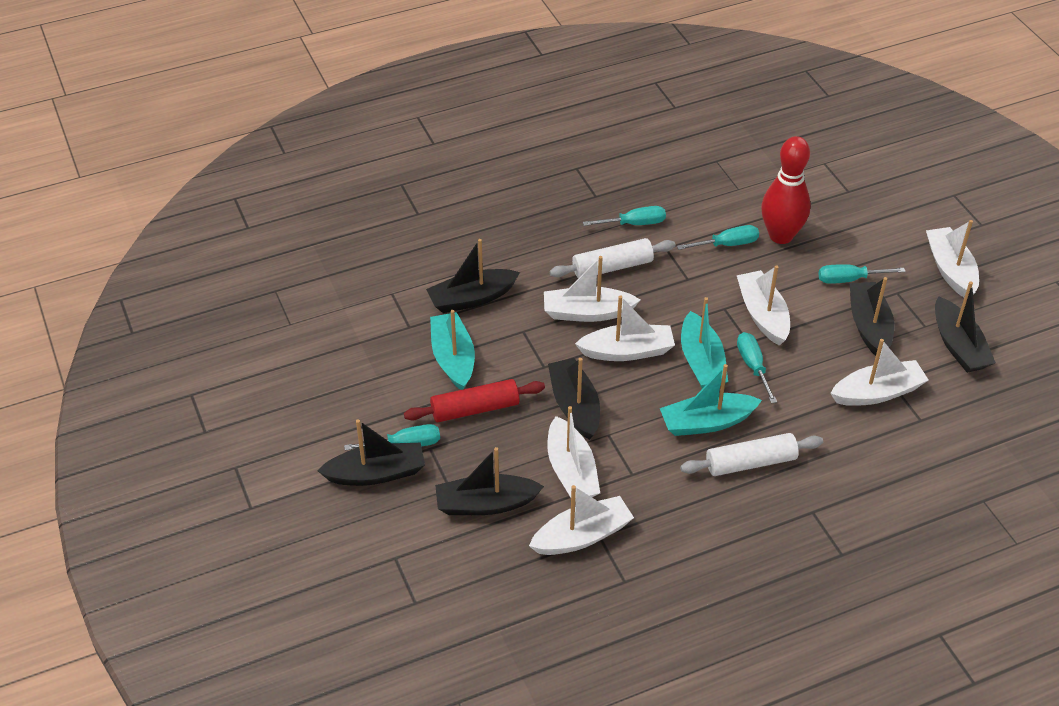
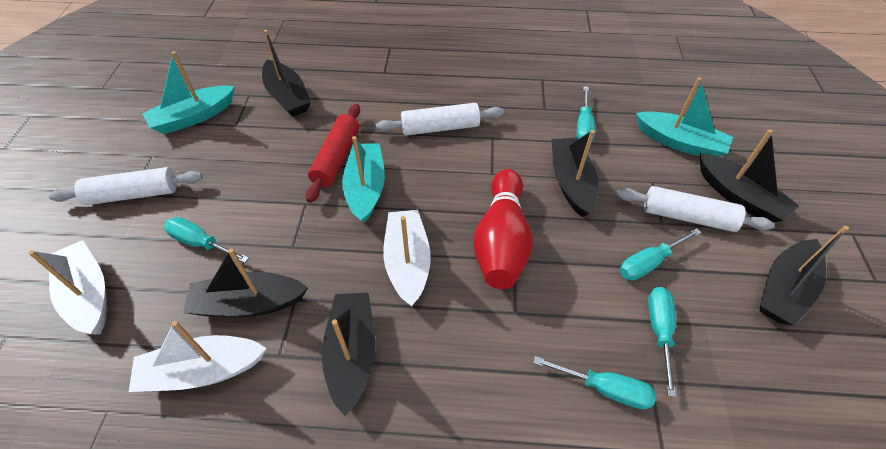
white boat: [529,485,634,555] [544,256,640,322] [547,406,600,502] [575,296,675,361] [737,265,790,346] [830,339,929,406] [926,220,979,297] = 7 -> [28,240,107,335] [129,321,267,392] [383,210,431,306] = 3
white rolling pin: [550,238,675,278] [680,433,823,476] = 2 -> [49,167,203,205] [376,103,504,136] [617,186,774,232] = 3

